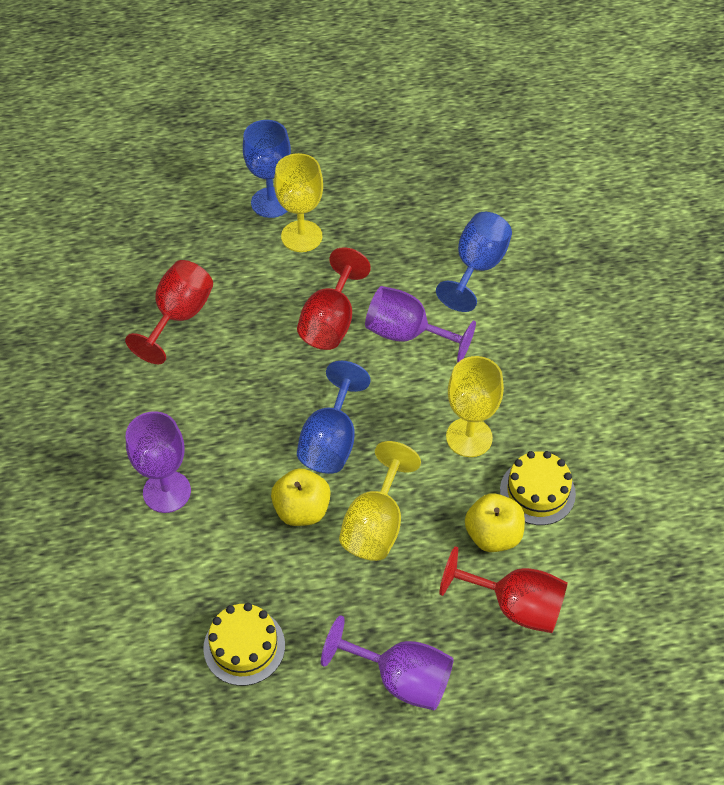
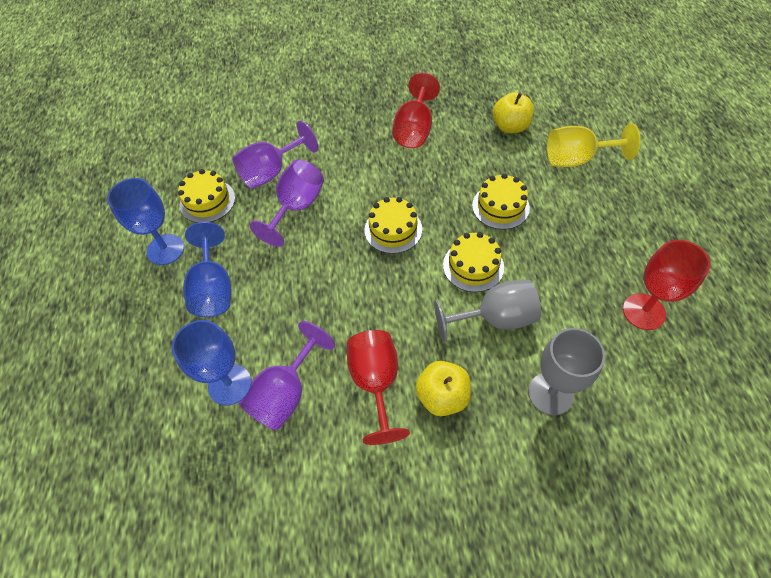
grey goblet: none = 0 -> [434,279,541,342] [528,328,605,416] = 2
yellow cake: [203,603,285,686] [500,451,576,525] = 2 -> [178,169,235,223] [364,197,422,254] [443,232,504,292] [472,173,530,230] = 4
yellow goblet: [274,153,323,252] [339,441,421,561] [446,356,504,457] = 3 -> [547,123,640,167] = 1

